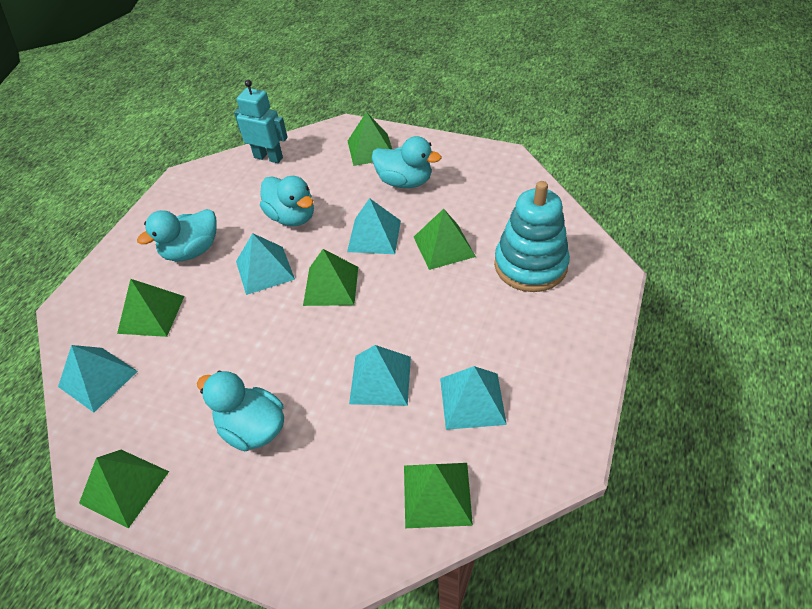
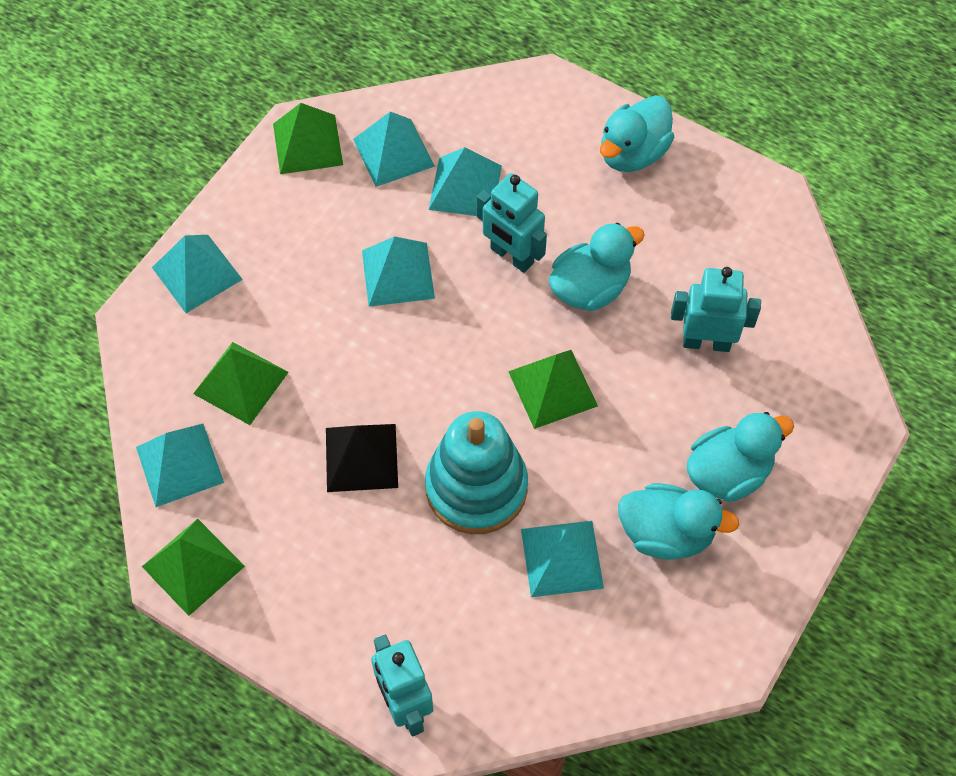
black pyramid: none = 0 -> [326,424,398,492] = 1
green pyramid: [79,450,169,528] [117,279,184,337] [303,249,358,306] [348,112,392,166] [404,463,473,528] [414,209,476,270] = 6 -> [142,519,245,616] [193,342,289,425] [273,103,343,174] [508,350,598,429] = 4
turquoise pyramid: [58,345,138,413] [236,233,295,295] [347,198,401,254] [349,345,411,406] [440,366,507,430] = 5 -> [136,424,224,507] [152,235,243,313] [353,111,435,187] [362,236,435,307] [429,147,502,216] [521,521,604,597] = 6
turquoise robot: [234,80,288,163] = 1 -> [371,635,433,736] [477,173,547,273] [671,267,761,352] = 3

